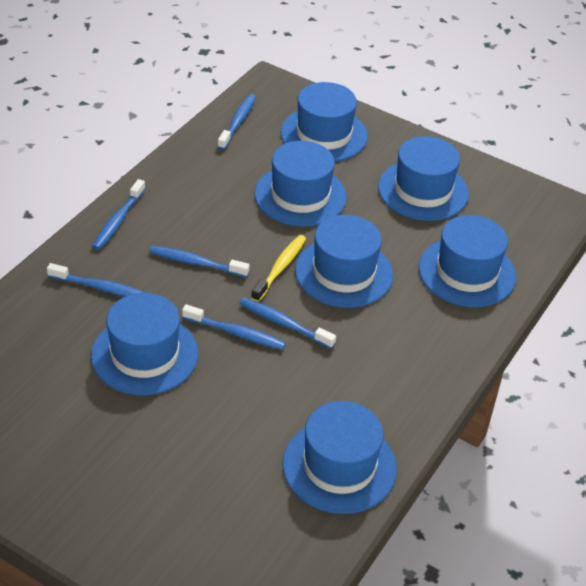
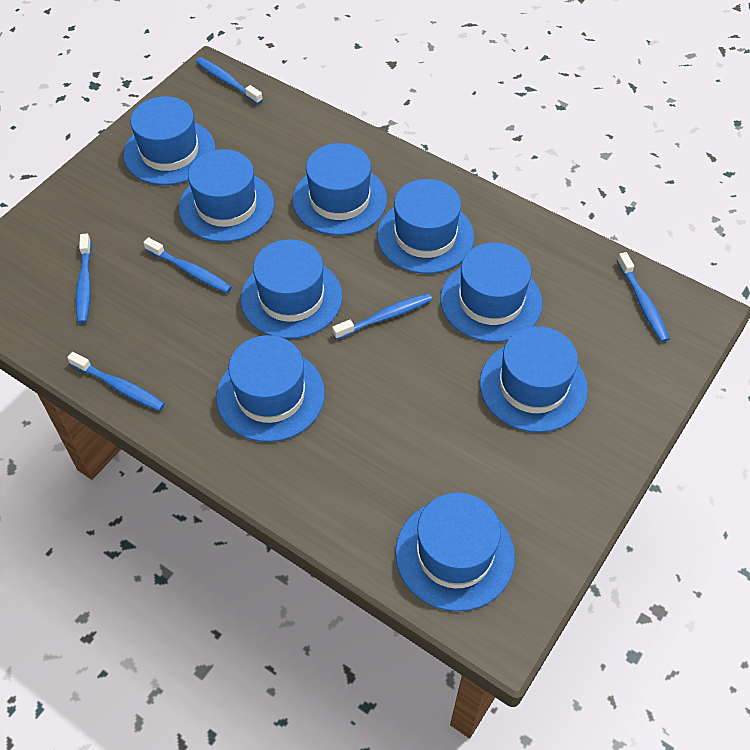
blue hat: [91,293,198,395] [254,141,347,227] [281,82,368,162] [282,401,397,514] [295,215,393,308] [378,136,469,221] [419,215,516,307] = 7 -> [123,96,216,185] [179,149,274,242] [216,335,325,442] [241,239,342,339] [292,143,387,235] [377,179,474,274] [395,493,515,611] [440,243,543,342] [480,326,588,433] = 9
yellow toothbrush: [251,235,306,302] = 1 -> none = 0

